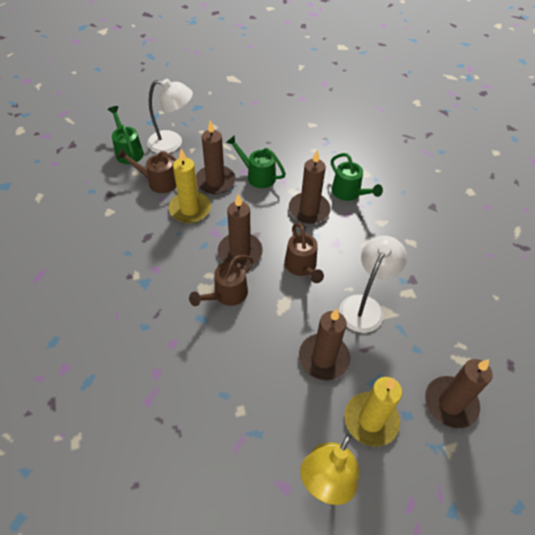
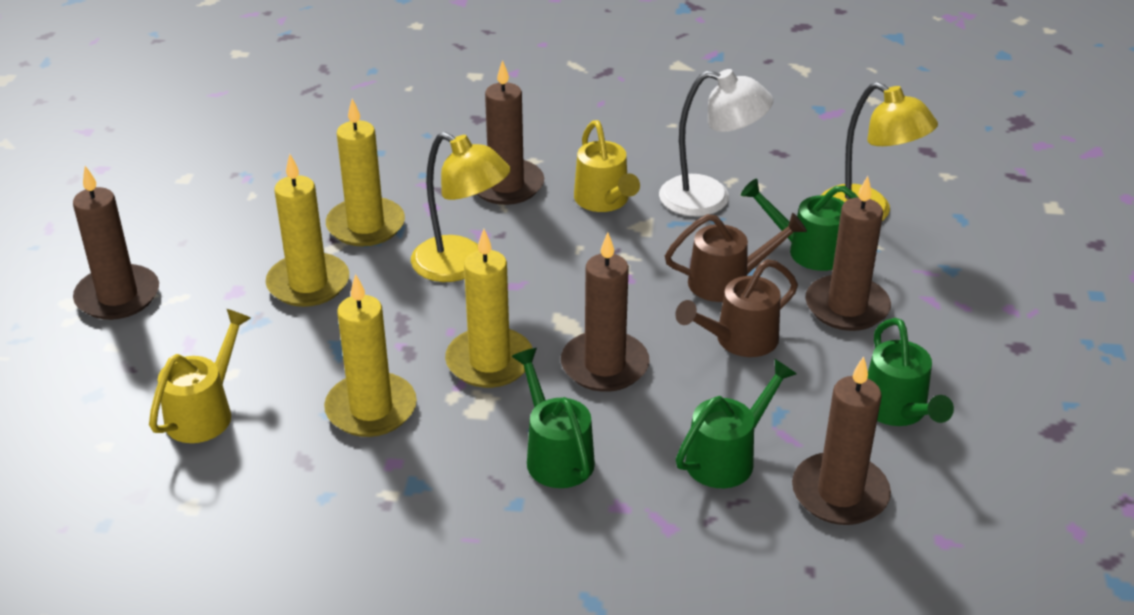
brown watering can: [117,148,177,193] [189,255,254,306] [284,223,324,283] = 3 -> [665,213,807,302] [675,259,798,357] = 2
green watering can: [108,106,144,164] [226,135,286,188] [331,153,383,201] = 3 -> [512,348,595,488] [676,359,797,488] [741,179,858,271] [868,318,954,426] = 4
white lamp: [147,79,193,153] [339,236,407,333] = 2 -> [659,69,773,217] = 1
yellow candle: [168,149,211,223] [344,377,402,447] = 2 -> [266,154,349,307] [324,274,417,437] [326,99,405,246] [445,229,534,388] = 4
yellow lamp: [300,433,359,505] = 1 -> [411,132,511,282] [822,82,938,221] = 2
yellow watering can: none = 0 -> [149,309,251,443] [574,120,640,212] = 2

